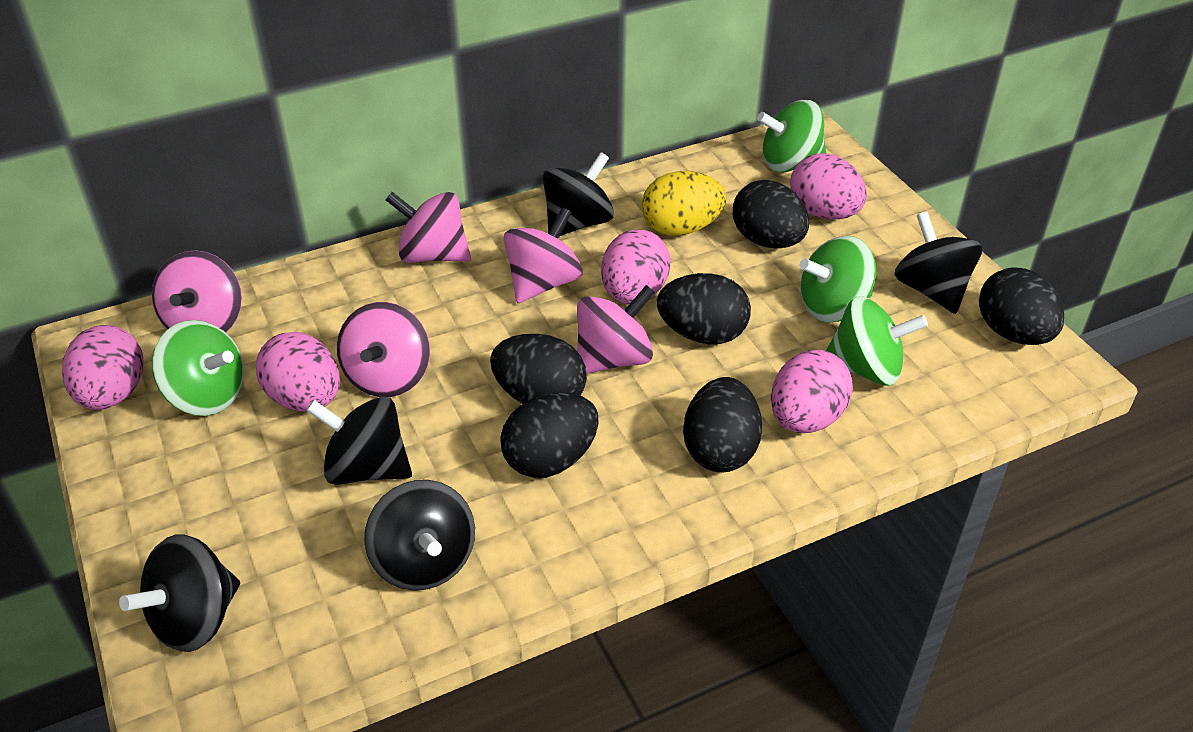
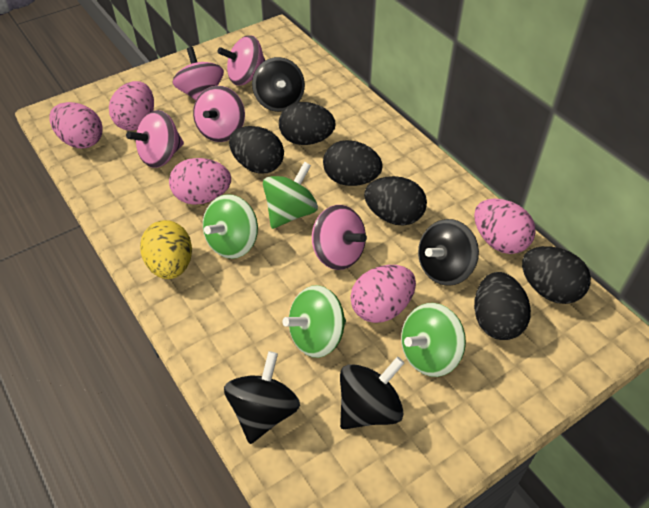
black spinning top: [119,534,240,652] [306,397,412,485] [364,480,475,590] [543,152,614,236] [894,211,982,314] = 5 -> [224,351,300,444] [252,57,305,112] [340,357,404,429] [418,219,479,286] = 4

